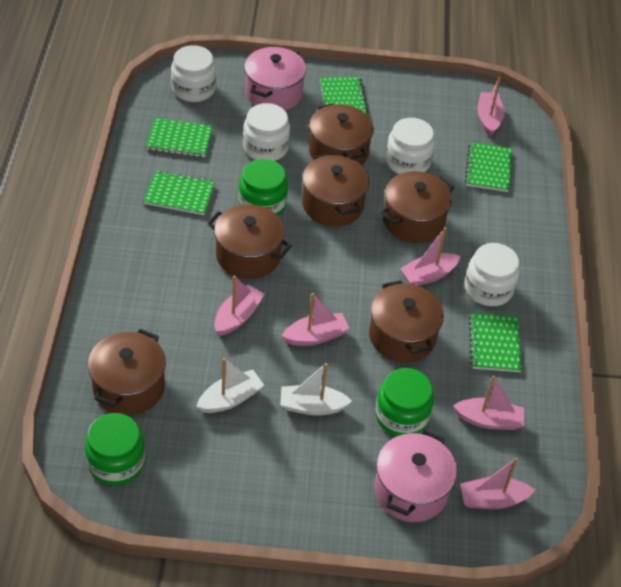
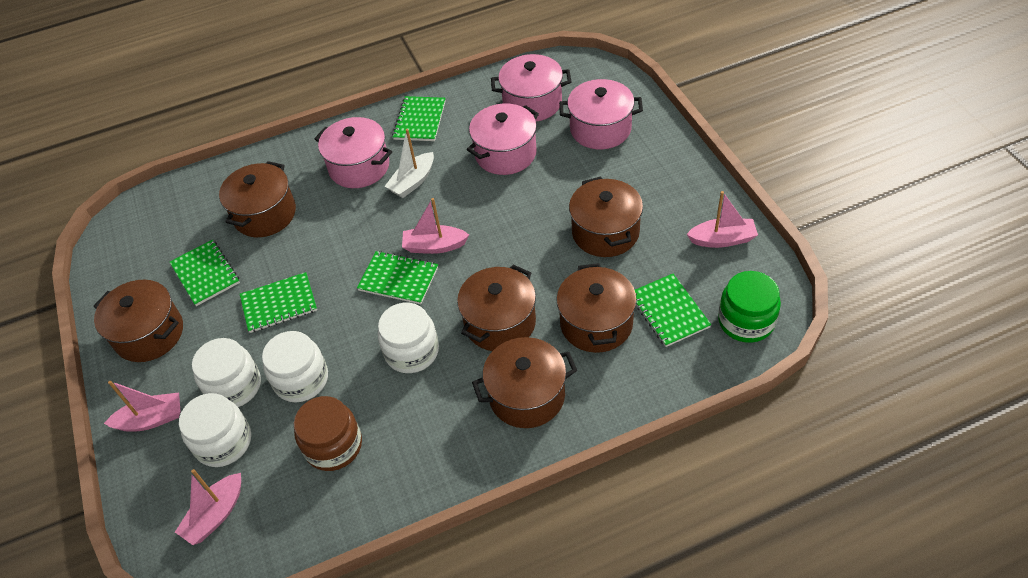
brown jar: none = 0 -> [294,396,362,471] = 1
green jar: [85,413,145,485] [239,159,288,216] [375,368,434,436] = 3 -> [718,271,781,343] = 1
pink boat: [214,276,265,336] [282,293,349,346] [400,227,461,286] [453,375,524,430] [460,458,535,509] [477,77,504,137] = 6 -> [104,381,181,432] [175,469,241,545] [402,198,469,254] [687,191,758,248] = 4
pink pot: [244,47,306,110] [374,430,457,522] = 2 -> [314,117,392,188] [467,104,539,175] [491,54,571,122] [559,79,643,149] = 4
white boat: [196,358,264,413] [280,363,352,415] = 2 -> [385,129,434,198] = 1

